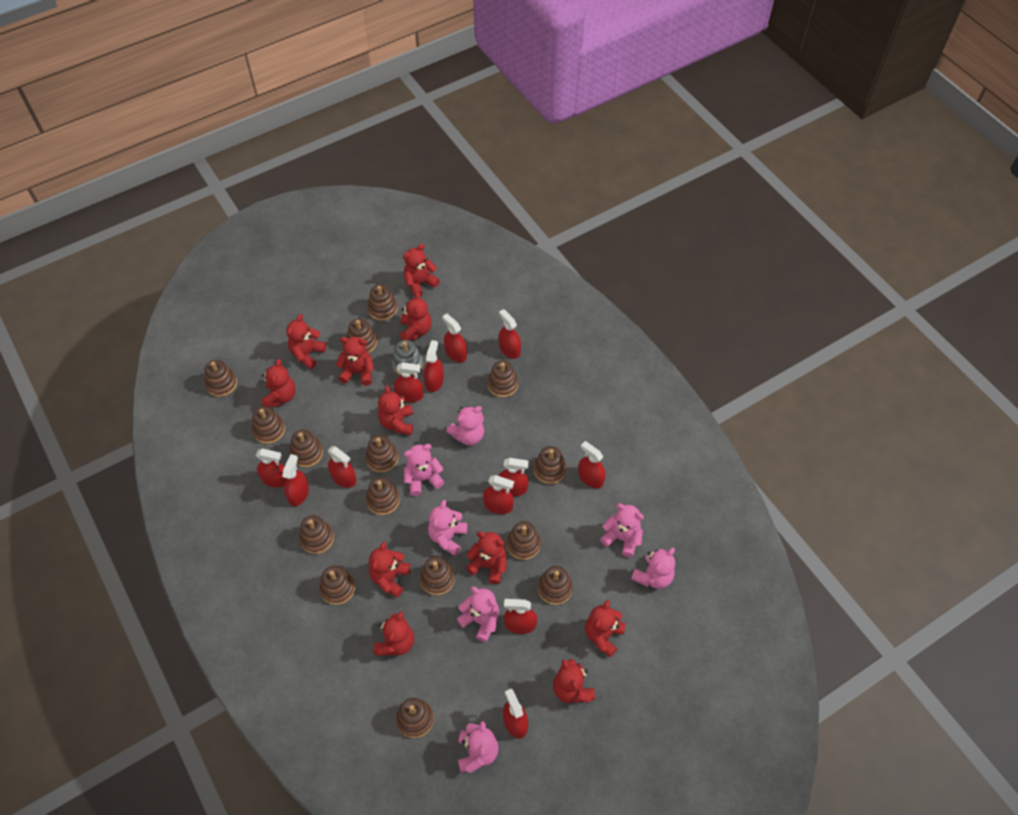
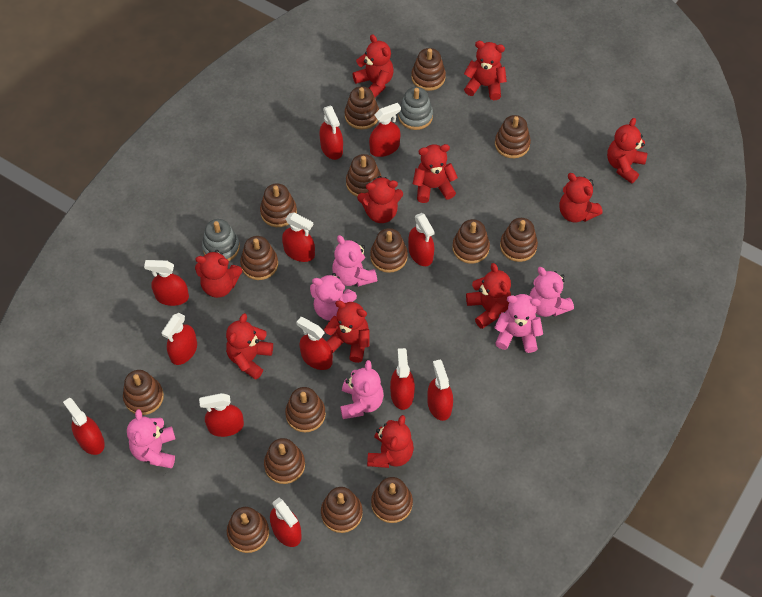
grey stacking toy: [392,340,423,375] = 1 -> [202,219,240,261] [398,87,433,130] = 2
pink teddy bear: [404,444,444,496] [428,500,467,556] [446,406,484,445] [457,586,499,642] [458,721,499,773] [600,503,644,557] [631,548,675,589] = 7 -> [127,409,175,469] [310,273,357,321] [332,235,377,287] [340,360,384,419] [494,294,543,353] [529,267,574,317] = 6

